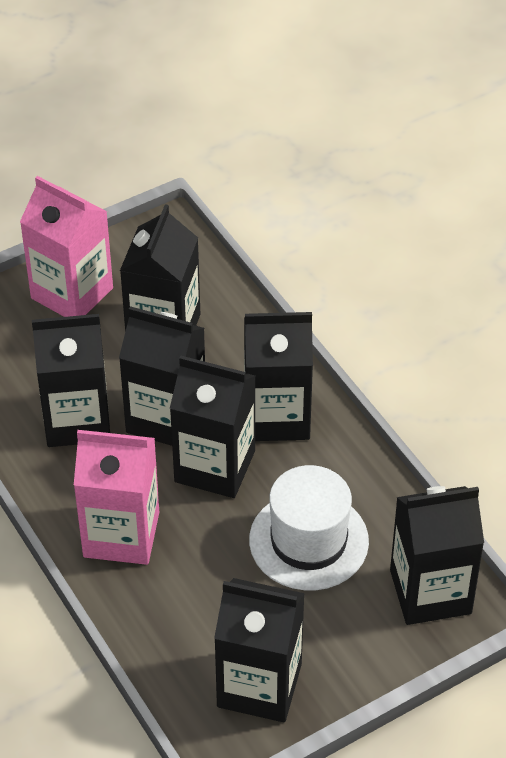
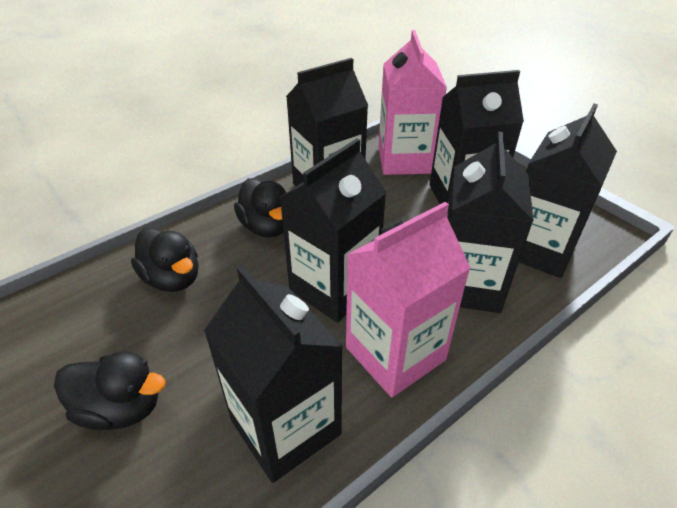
black carton: [32,314,110,447] [119,306,205,446] [120,204,200,331] [170,356,256,498] [214,578,305,722] [244,312,313,441] [390,486,484,625] = 7 -> [204,266,343,483] [279,138,387,323] [286,58,368,186] [430,70,524,204] [447,131,534,313] [519,104,617,278] = 6
black duck: none = 0 -> [54,351,166,430] [131,227,199,292] [234,178,286,238] = 3
white hat: [249,465,369,590] = 1 -> none = 0

